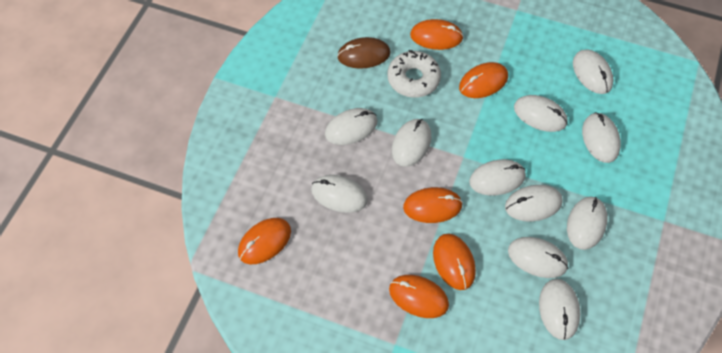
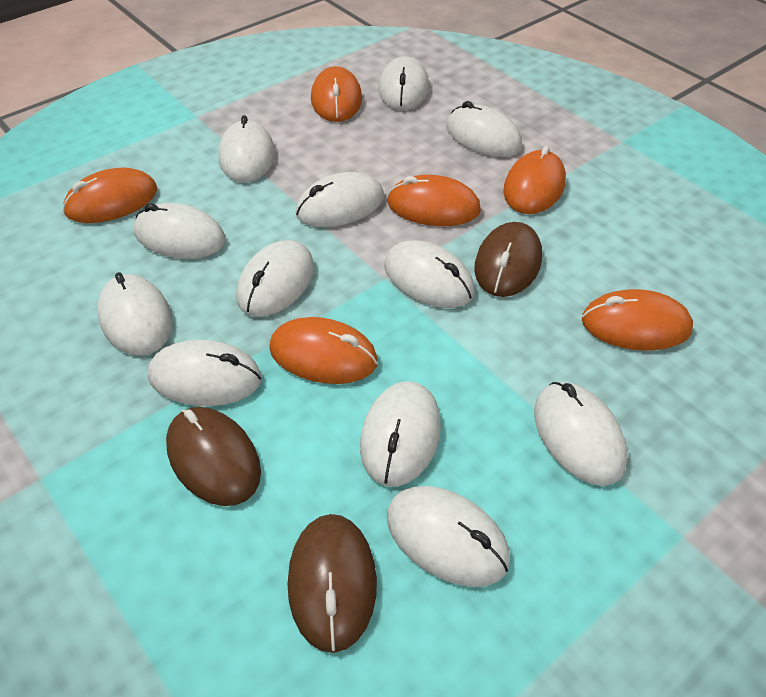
brown mouse: [337,37,390,69] = 1 -> [166,407,261,506] [287,514,377,653] [474,222,542,297] = 3
white donut: [387,50,441,98] = 1 -> none = 0
white mouse: [311,175,368,213] [325,108,378,145] [392,119,432,167] [469,159,526,195] [505,185,563,221] [508,237,568,278] [514,95,568,132] [539,279,581,340] [567,197,608,250] [573,49,614,94] [582,112,621,163] = 11 -> [97,272,172,356] [134,203,226,259] [148,340,262,406] [219,115,275,183] [236,240,314,317] [296,172,384,227] [360,381,441,487] [378,56,429,110] [384,240,475,308] [387,486,510,587] [446,101,522,157] [534,382,628,486] = 12

